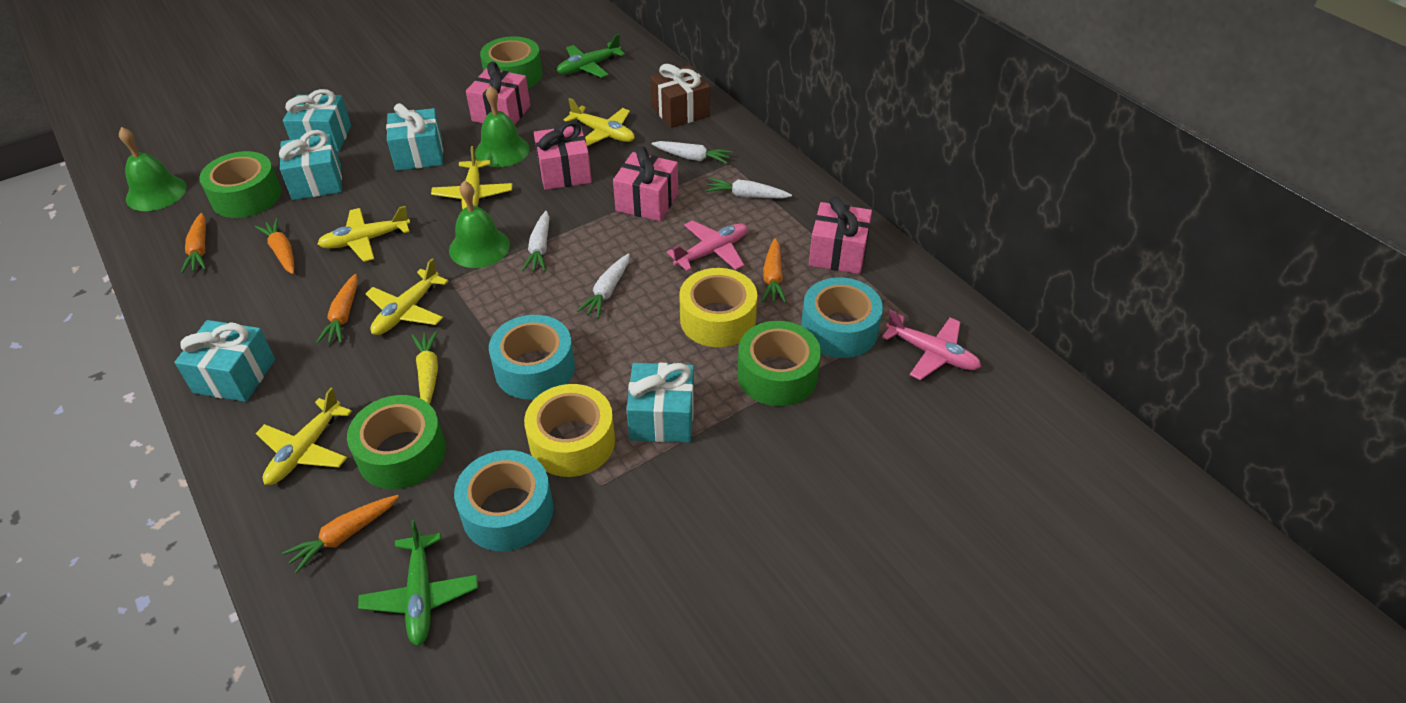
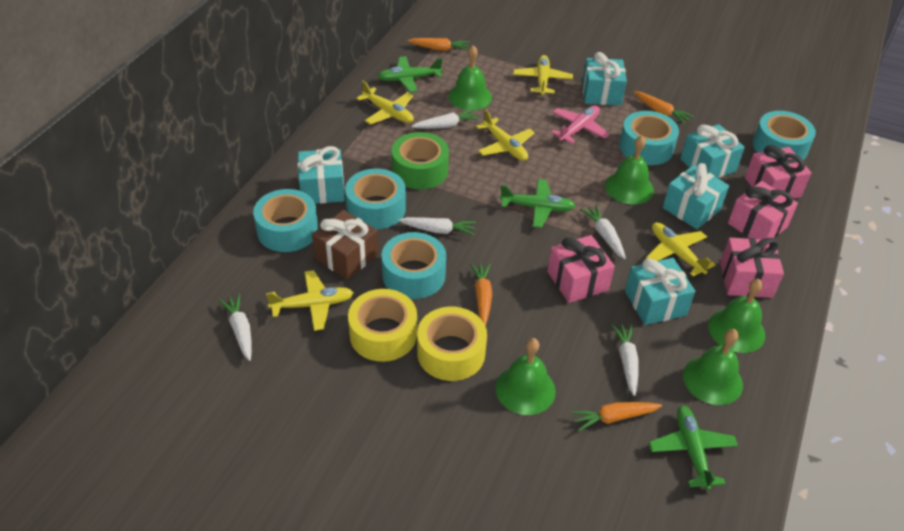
green bell: [119,127,187,211] [449,181,510,268] [475,86,530,167] = 3 -> [448,45,492,110] [495,338,556,415] [605,135,654,204] [683,329,743,405] [708,279,765,353] = 5
green plane: [358,520,478,646] [557,34,625,78] = 2 -> [378,56,442,93] [500,179,575,228] [649,405,738,490] = 3
green tape: [199,151,281,218] [347,395,446,489] [480,36,543,88] [737,321,821,406] = 4 -> [392,132,449,189] = 1
orange carrot: [181,213,206,274] [255,218,294,274] [282,495,399,574] [316,274,358,344] [762,238,786,303] = 5 -> [408,38,470,51] [470,263,492,326] [571,402,662,431] [634,91,694,124] = 4
pink plane: [667,220,747,271] [882,309,981,380] = 2 -> [551,105,610,144] = 1
turquoise tape: [454,450,553,551] [489,315,575,400] [801,277,883,358] = 3 -> [253,189,318,252] [345,169,406,229] [381,232,446,299] [619,111,679,165] [753,111,816,160] = 5
white carrot: [522,211,550,272] [577,253,630,318] [651,141,732,164] [706,178,792,199] = 4 -> [219,294,252,361] [398,217,476,236] [412,109,480,129] [580,205,626,259] [611,324,639,396] = 5
yellow carrot: [412,331,438,404] = 1 -> none = 0

